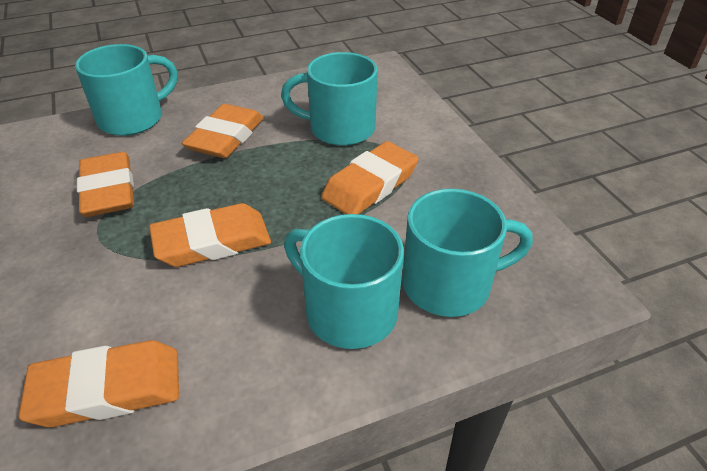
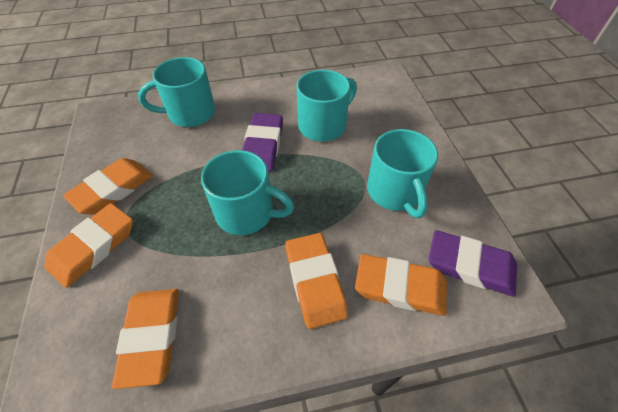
purple eraser: none = 0 -> [242,113,283,172] [428,230,517,297] = 2

